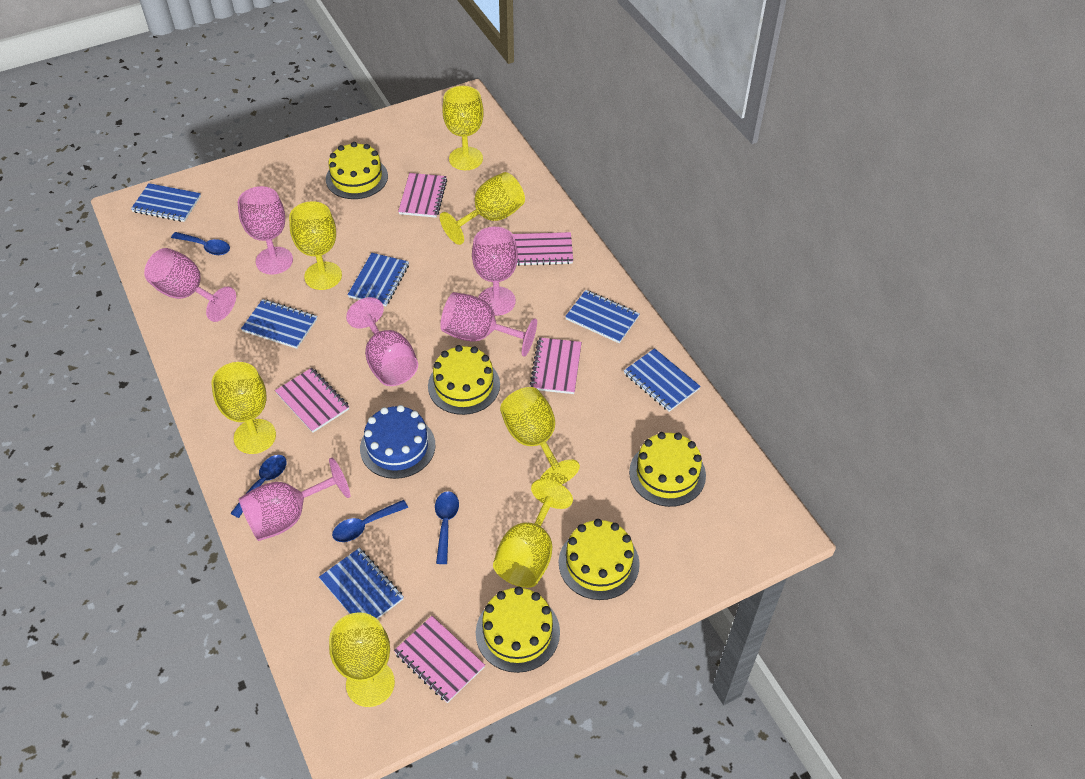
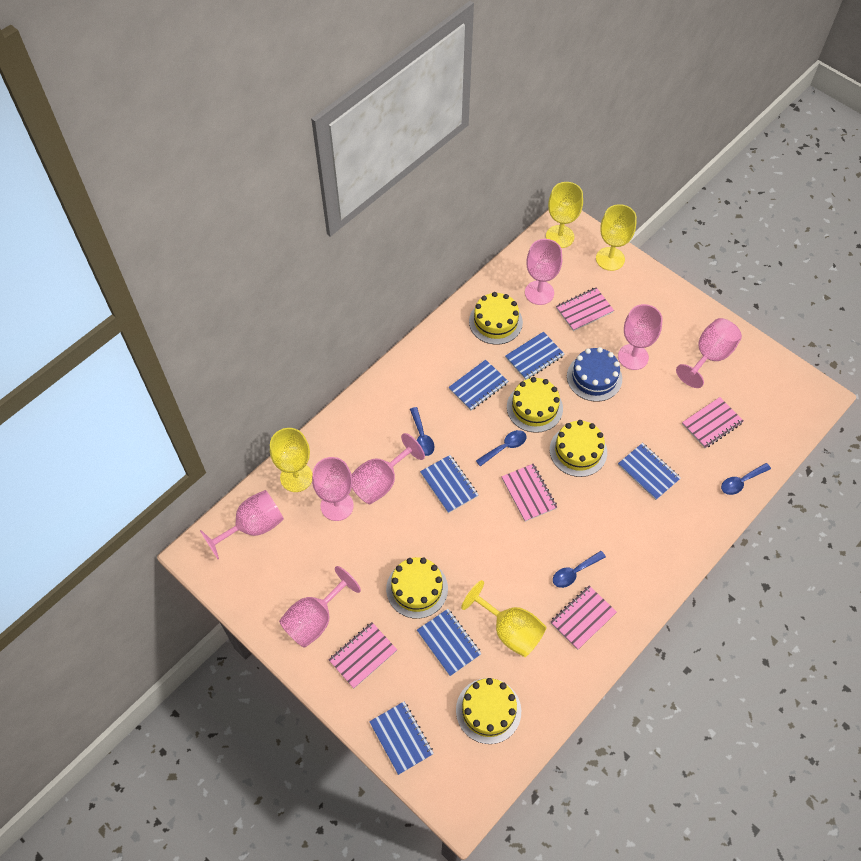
pink goblet: [144,248,236,322] [238,186,293,274] [239,458,350,541] [346,297,418,386] [440,292,537,357] [472,227,518,316] = 6 -> [200,490,284,559] [279,566,361,648] [312,457,354,521] [352,433,425,504] [525,239,562,305] [618,304,663,370] [676,318,742,388] = 7
yellow goblet: [211,362,276,454] [289,201,342,290] [329,612,395,707] [440,172,525,245] [442,86,484,170] [493,479,573,588] [500,387,580,485] = 7 -> [270,428,313,492] [461,580,547,657] [546,182,583,248] [596,204,637,271] = 4

